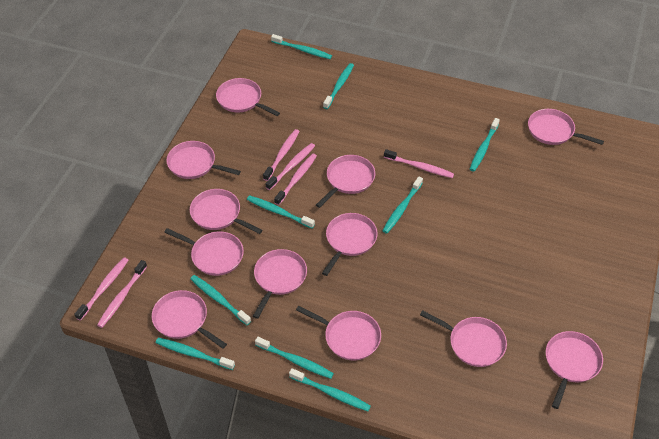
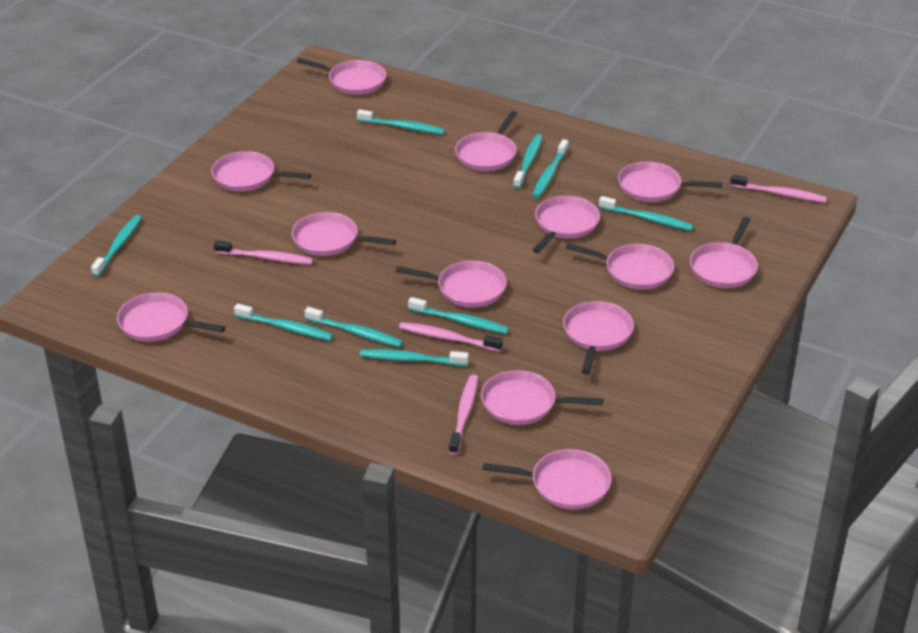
pink pan: [152,290,227,349] [164,228,244,276] [166,141,241,179] [190,189,262,234] [216,78,280,116] [253,249,307,319] [296,306,381,360] [316,155,375,208] [322,213,377,276] [420,310,507,367] [528,109,604,145] [546,331,603,409] = 12 -> [117,293,226,342] [211,151,311,191] [292,212,396,256] [297,58,386,95] [396,261,507,308] [455,111,518,171] [481,370,603,425] [483,449,612,509] [532,196,600,253] [563,301,634,374] [566,243,674,290] [618,162,722,202] [690,217,758,288] = 13
pink toothbrush: [74,257,128,321] [97,260,147,328] [263,129,300,181] [265,143,315,190] [274,153,317,205] [384,149,454,178] = 6 -> [214,240,313,264] [399,322,503,352] [449,375,478,455] [730,174,827,203] = 4

